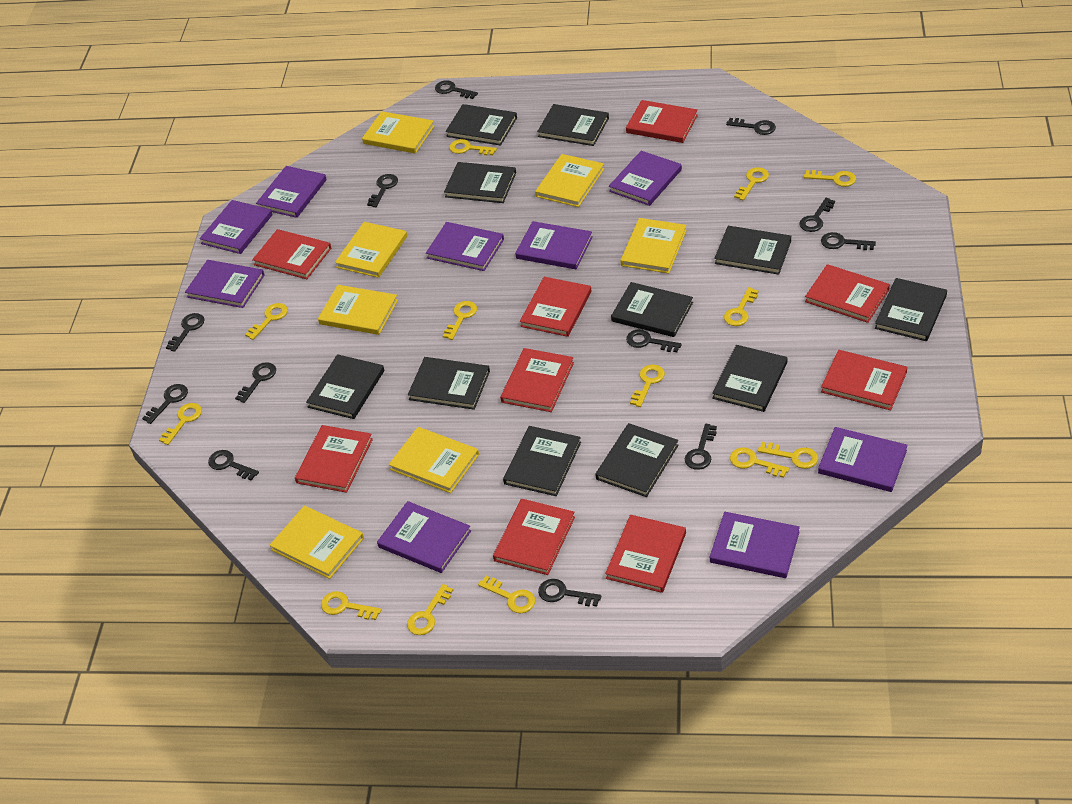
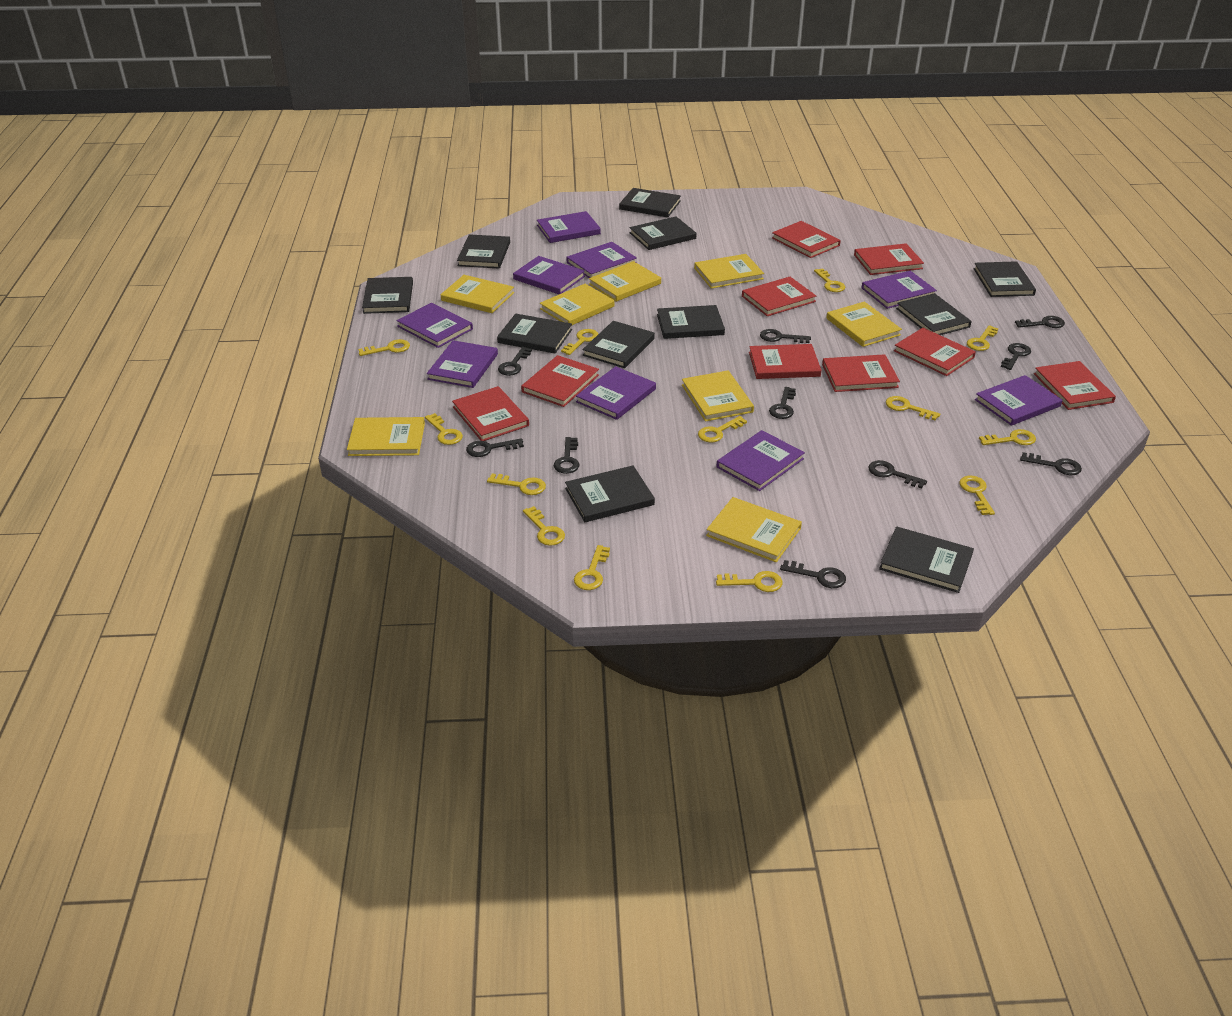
black key: [142,384,188,424] [166,313,205,352] [208,450,259,480] [235,362,276,403] [367,174,398,207] [435,80,478,99] [538,579,602,607] [626,329,682,352] [685,424,717,470] [726,118,776,135] [799,198,835,232] [821,232,876,250] = 12 -> [466,438,524,457] [498,347,532,376] [554,437,579,474] [760,329,811,343] [769,387,796,419] [780,560,846,588] [868,460,927,488] [1001,343,1031,370] [1015,316,1065,328] [1020,452,1082,475] = 10
yellow book: [270,506,364,579] [318,285,398,335] [335,222,407,278] [362,111,434,153] [389,427,479,493] [535,154,604,207] [620,218,687,273] = 7 -> [347,417,425,456] [441,275,514,313] [540,284,614,326] [589,261,661,302] [682,370,754,422] [694,254,764,289] [706,497,802,562] [826,302,902,347] = 8

